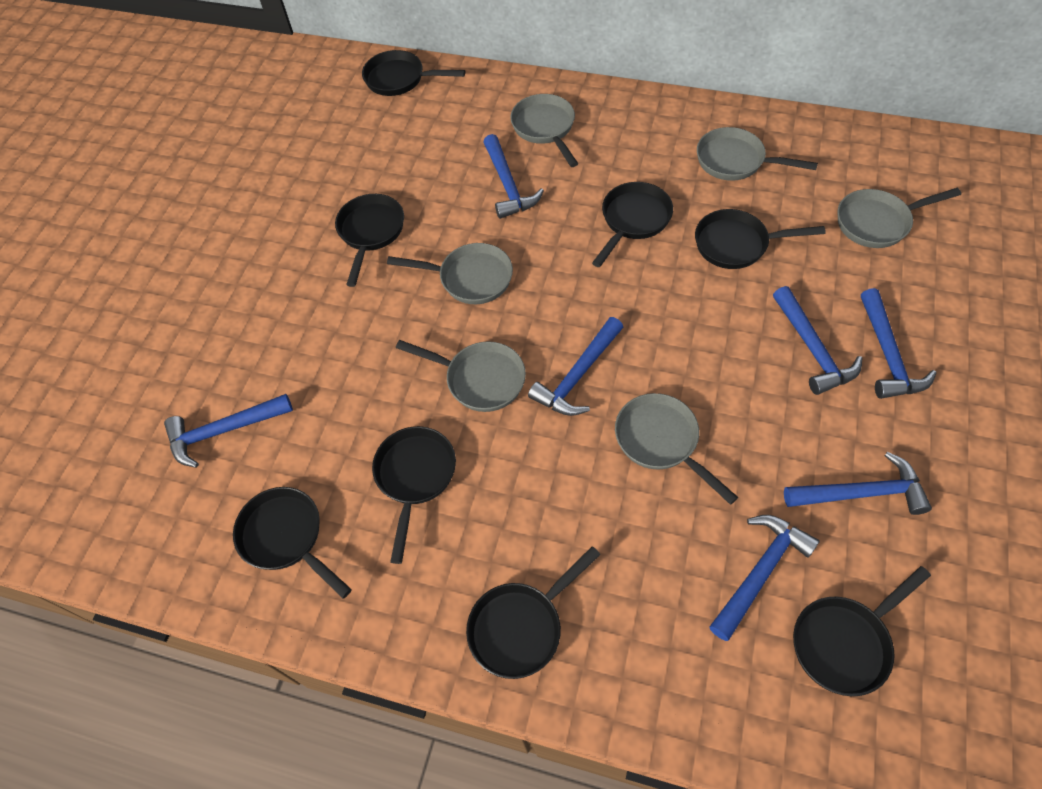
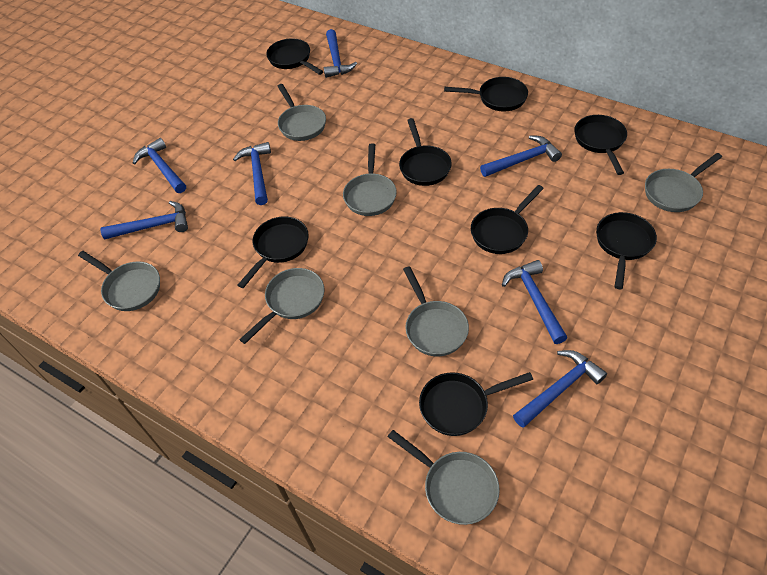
grey pan: [387,243,513,304] [396,340,526,412] [510,94,578,167] [615,393,738,505] [697,127,818,181] [838,188,961,248] = 6 -> [78,251,160,311] [239,268,325,344] [277,84,326,141] [343,143,397,216] [388,430,500,525] [403,266,469,356] [645,153,722,212] = 7

